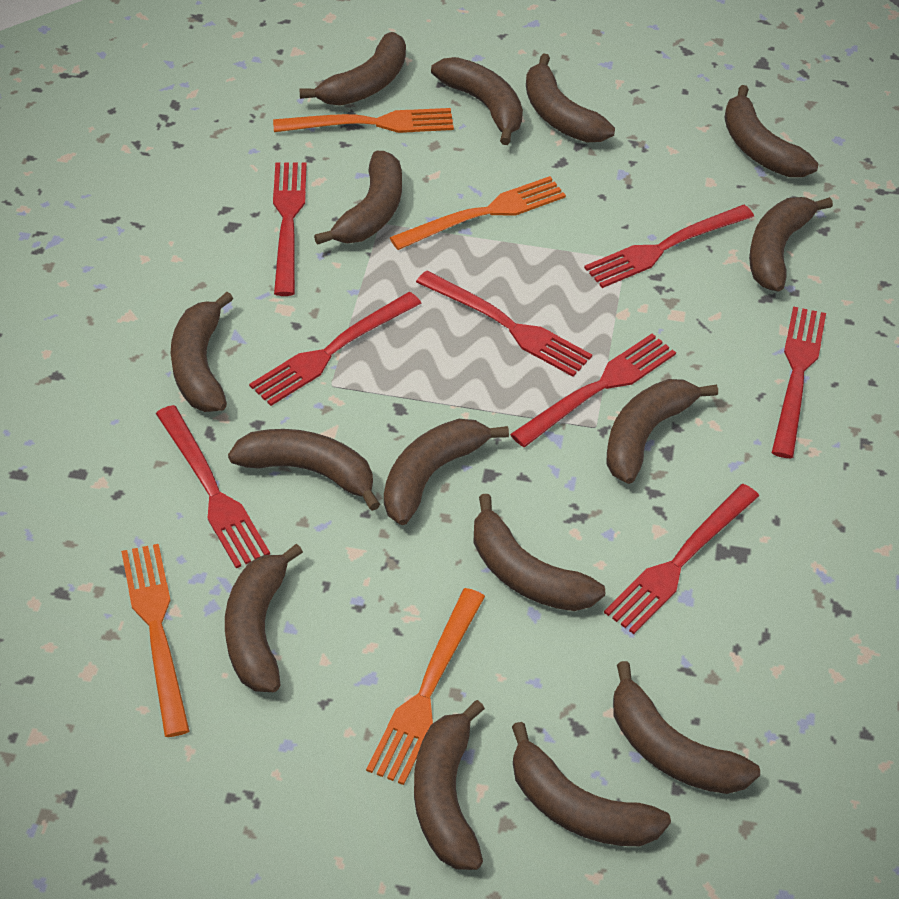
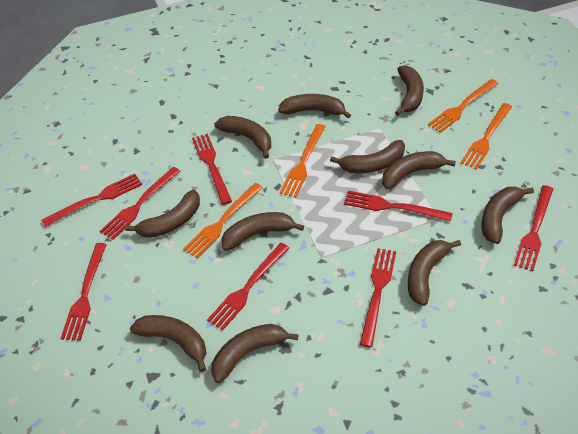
brown banana: [171,292,233,412] [225,543,303,692] [228,429,380,511] [299,32,406,105] [314,151,402,245] [384,419,509,525] [414,700,485,870] [431,57,523,145] [474,494,605,611] [512,722,671,846] [526,53,615,142] [606,379,718,484] [613,661,760,794] [724,85,818,177] [749,197,833,292] = 15 -> [125,190,200,238] [130,315,207,372] [211,324,298,383] [214,116,271,159] [221,212,304,251] [278,94,351,118] [330,140,405,173] [382,151,456,189] [395,65,424,116] [408,240,461,306] [482,187,534,244] = 11

